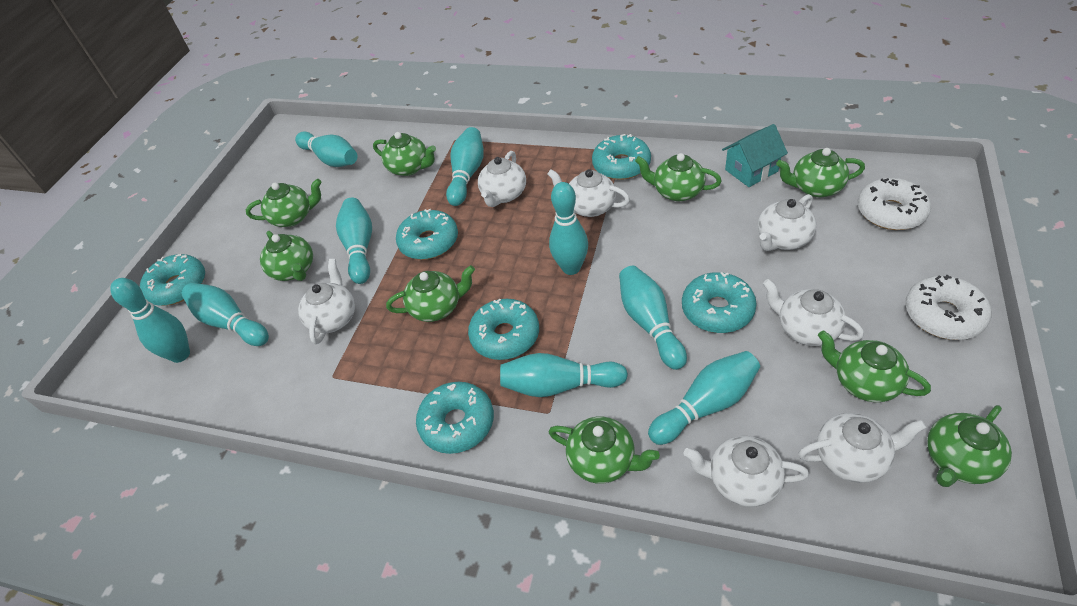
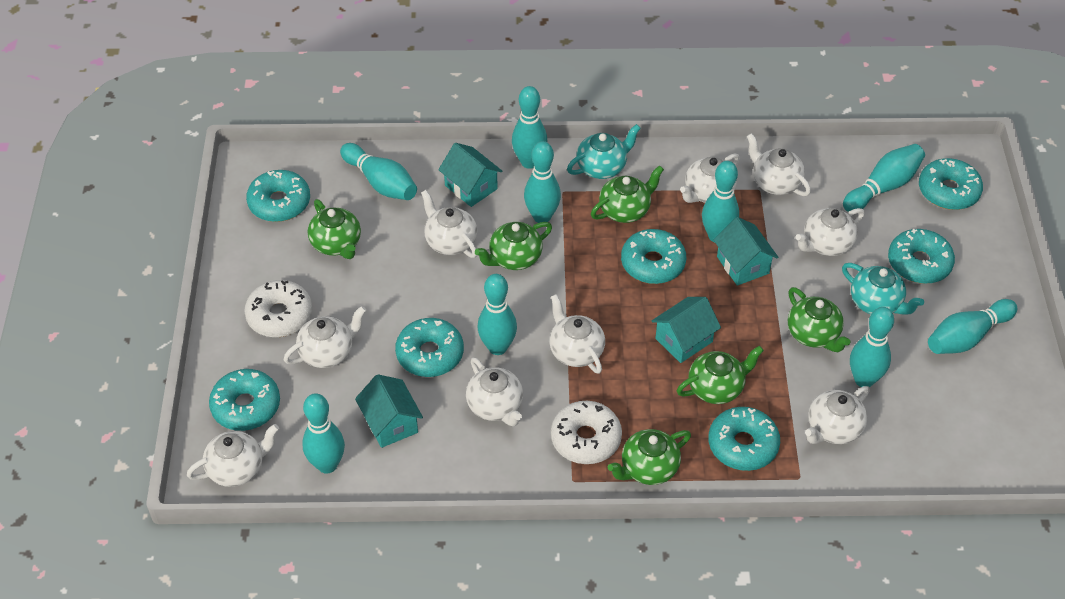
green teapot: [246,179,322,227] [260,231,313,281] [373,132,436,176] [386,265,475,322] [549,417,660,484] [635,153,721,201] [776,148,865,197] [818,330,931,402] [927,405,1012,487] = 9 -> [308,199,361,259] [475,222,552,270] [591,165,664,223] [608,429,691,485] [677,346,764,404] [788,287,850,352] = 6
turquoise donut: [140,254,205,306] [396,209,458,260] [416,382,494,454] [468,298,539,360] [592,134,651,180] [682,272,757,333] = 6 -> [209,369,280,431] [246,170,310,222] [395,318,464,377] [621,229,686,284] [708,407,780,471] [888,229,955,284] [919,158,983,210] = 7
turquoise house: [722,124,788,187] = 1 -> [355,374,423,448] [438,143,503,207] [652,297,721,363] [714,217,778,286] = 4
turquoise teapot: none = 0 -> [567,124,641,179] [842,263,924,315] = 2
white teapot: [298,259,355,344] [478,151,526,207] [548,169,630,217] [683,436,809,507] [758,194,816,251] [763,279,864,346] [798,413,927,483] = 7 -> [187,424,279,487] [284,306,366,368] [421,190,477,258] [466,357,523,426] [549,294,605,374] [680,153,740,203] [747,133,811,196] [796,208,865,256] [805,386,870,444] = 9

